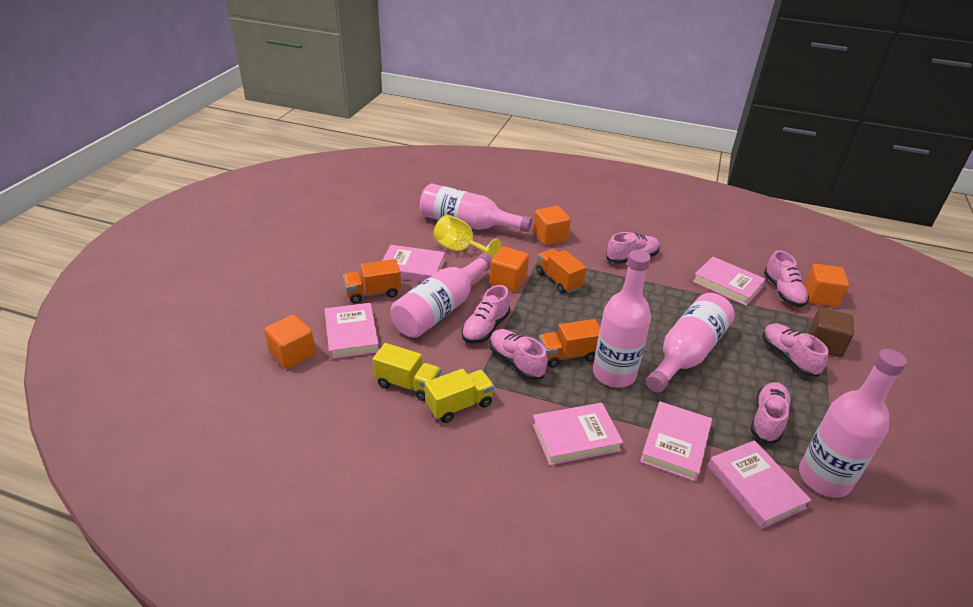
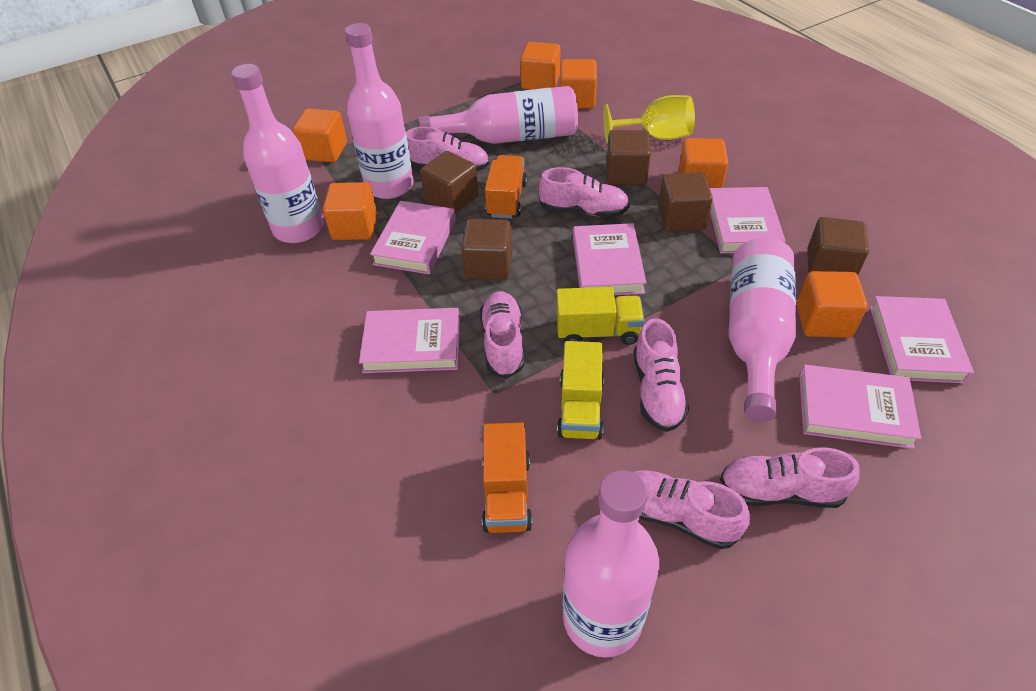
brown cube: [809,307,854,357] = 1 -> [420,151,478,213] [461,219,512,280] [607,130,651,185] [658,172,713,232] [807,217,869,275] = 5
orange cube: [264,315,316,369] [490,247,529,291] [533,206,571,245] [804,264,849,307] = 4 -> [293,108,347,162] [323,182,377,240] [520,42,561,90] [560,59,597,108] [679,138,728,188] [797,271,867,338] = 6
orange truck: [343,259,401,304] [536,249,586,294] [539,319,600,368] = 3 -> [482,422,532,533] [485,155,527,219] = 2

